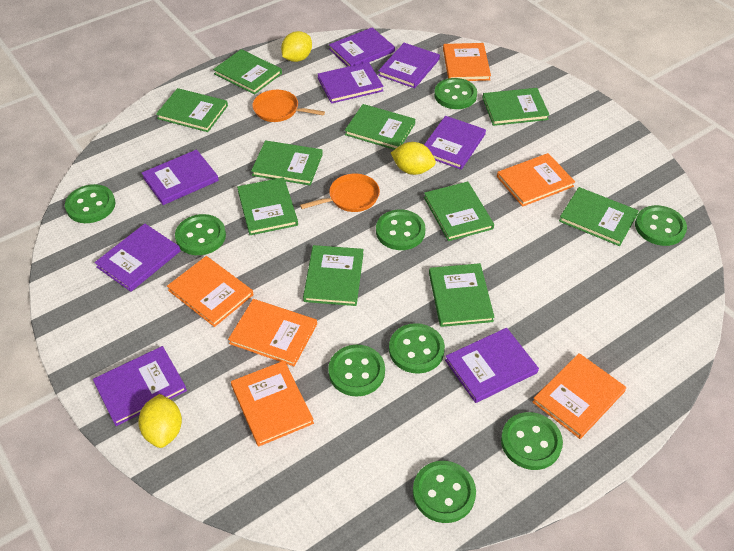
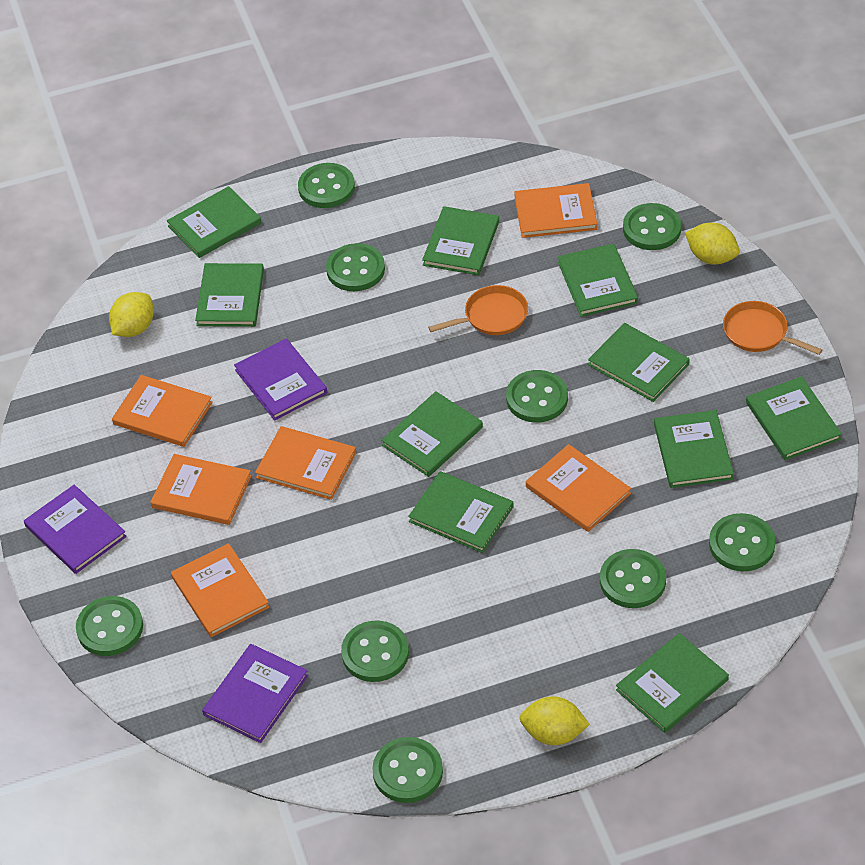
purple book: [93,346,187,426] [95,224,181,292] [142,150,219,205] [318,62,384,104] [329,27,395,67] [378,43,440,88] [424,116,486,170] [445,328,539,403] = 8 -> [24,485,127,574] [202,644,308,743] [234,338,327,420] = 3

